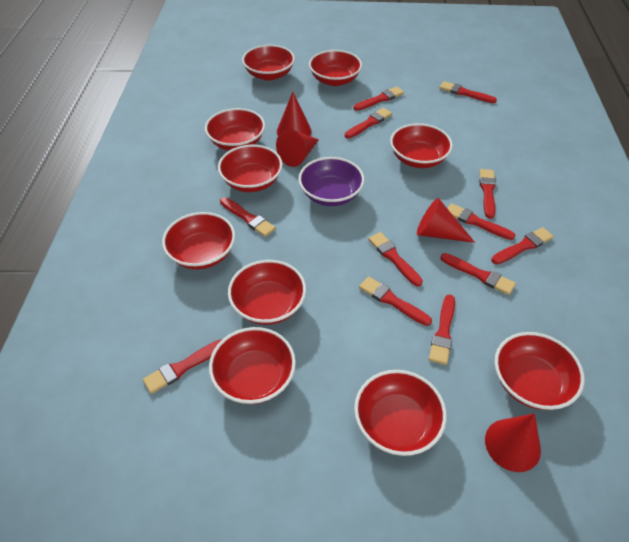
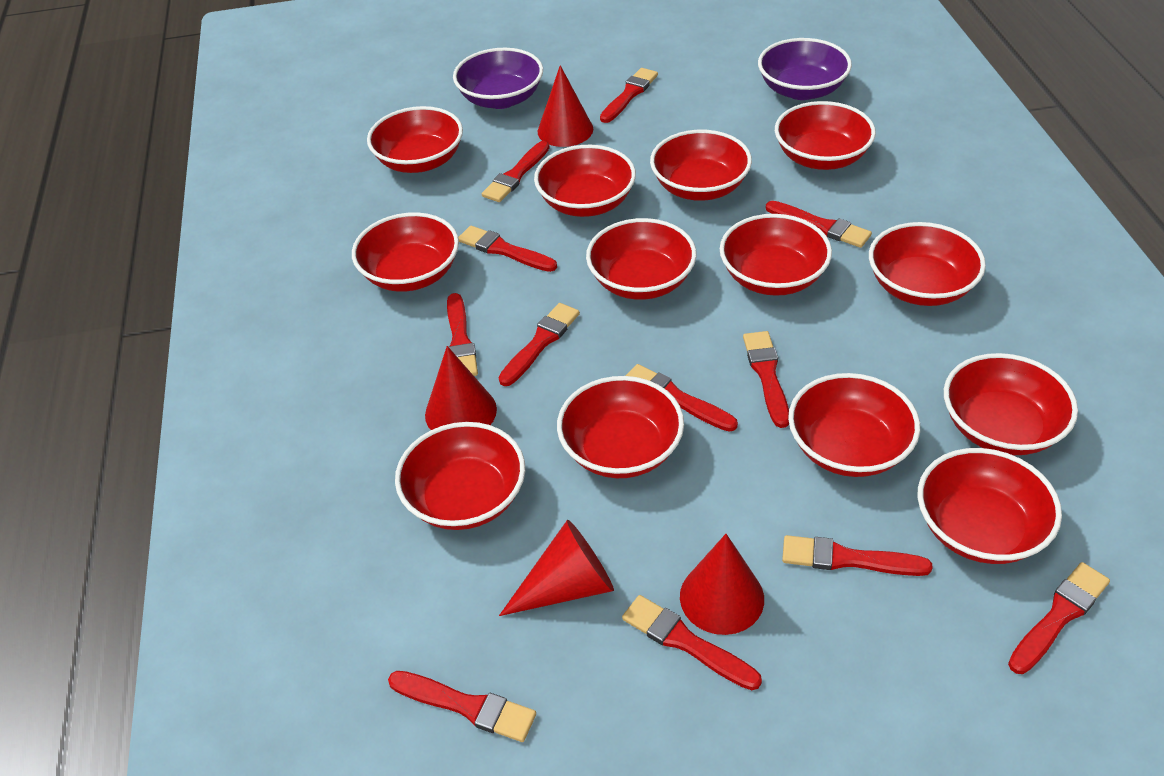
purple bowl: [298,157,364,206] = 1 -> [453,48,543,109] [758,38,852,100] = 2
red bowl: [162,212,235,269] [205,108,265,150] [209,327,296,404] [218,145,283,192] [228,260,306,325] [242,45,295,81] [309,50,362,86] [354,370,447,456] [390,123,453,168] [495,332,585,410] = 10 -> [352,212,459,292] [367,106,463,173] [395,422,525,530] [534,145,636,217] [557,376,684,478] [586,218,697,300] [650,130,752,201] [720,214,832,296] [775,101,876,170] [788,373,920,477] [869,222,986,306] [918,448,1062,564] [944,353,1078,455] = 13

